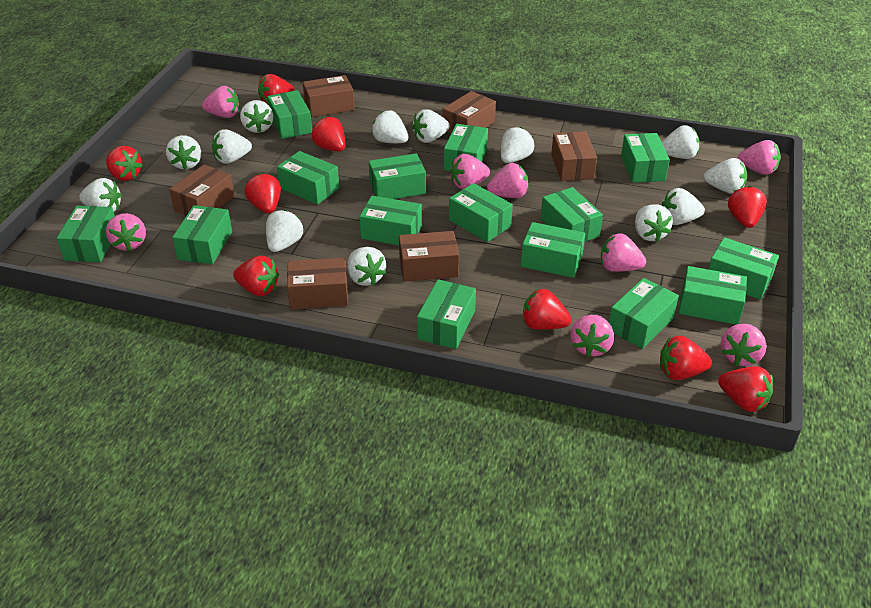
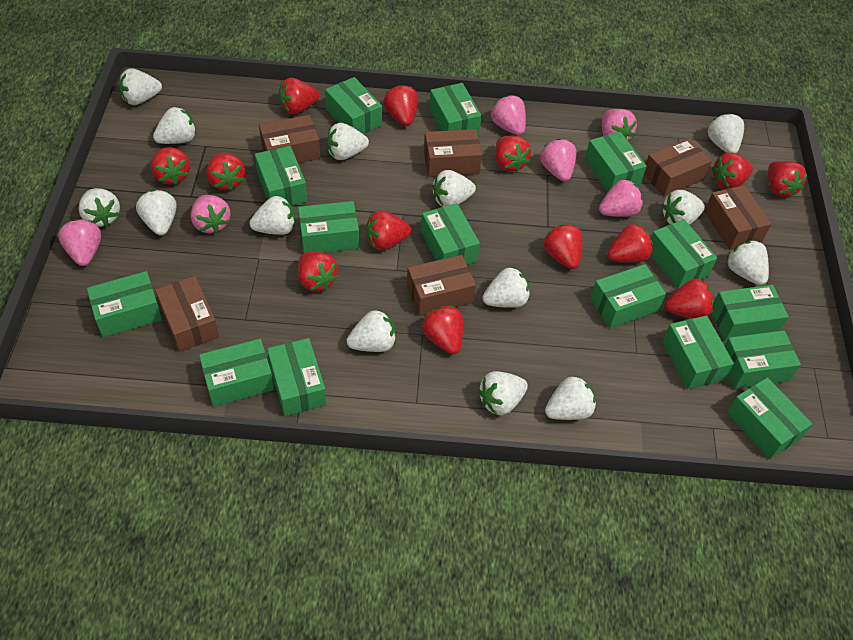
pink strawberry: [106,213,146,251] [202,86,239,118] [450,154,490,189] [487,163,528,198] [570,315,614,357] [601,233,646,272] [720,324,767,366] [738,140,781,175] = 8 -> [58,219,101,266] [191,195,230,234] [490,95,526,135] [540,139,577,181] [599,179,643,217] [602,109,637,140] = 6
red strawberry: [106,146,143,181] [233,256,279,296] [245,173,281,213] [258,74,294,104] [312,117,346,152] [523,289,571,330] [660,336,712,380] [718,366,773,412] [728,186,767,228] = 9 -> [151,147,190,185] [207,153,245,191] [278,78,319,114] [298,252,338,291] [366,211,411,250] [383,85,418,126] [422,306,463,354] [495,135,531,172] [544,224,582,269] [607,224,653,263] [665,279,714,319] [712,153,753,189] [768,161,808,198] = 13
white strawberry: [79,178,122,212] [166,135,201,170] [212,129,252,164] [240,100,273,133] [266,210,303,252] [347,247,386,286] [371,110,409,143] [412,109,450,143] [501,127,534,163] [635,205,673,242] [662,125,700,159] [662,188,705,225] [704,158,747,194] = 13 -> [79,188,120,227] [119,68,162,105] [136,190,177,235] [153,107,196,144] [249,196,295,235] [326,123,369,160] [347,310,396,352] [432,170,476,207] [478,371,528,415] [483,267,530,308] [545,376,596,420] [662,190,705,225] [708,113,744,154] [727,240,769,285] = 14

